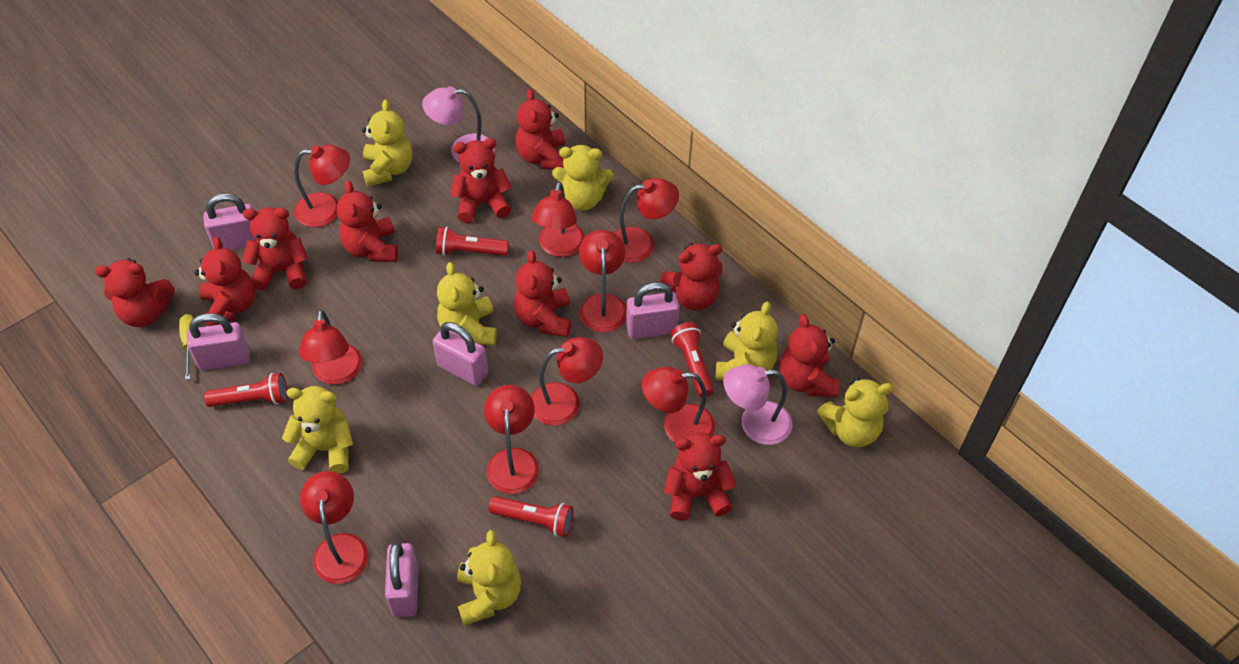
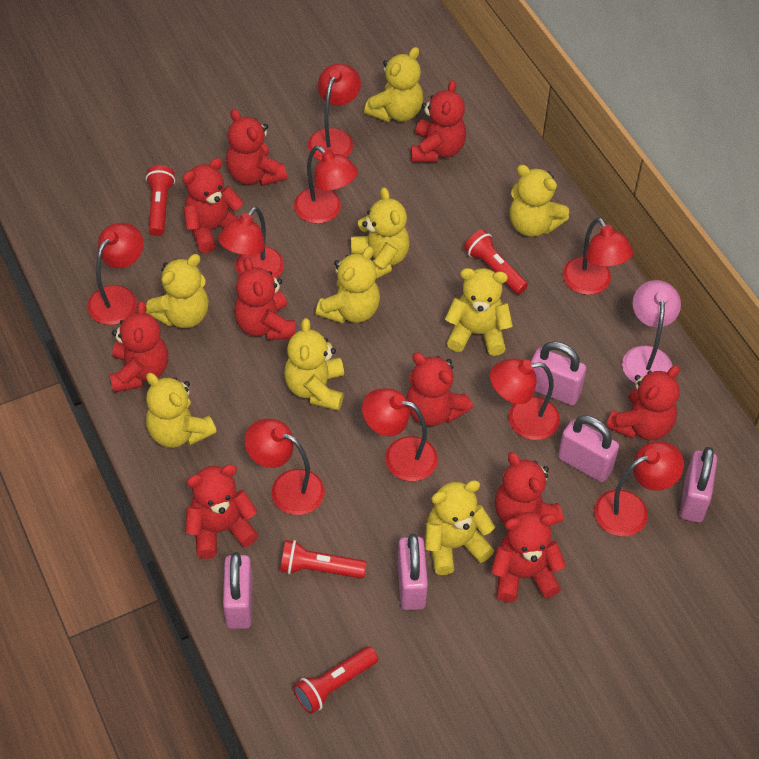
pink lamp: [422,86,495,162] [723,364,792,445] = 2 -> [622,280,681,383] = 1
yellow screwdriver: [179,314,193,380] = 1 -> none = 0
yellow teddy bear: [282,386,353,473] [362,99,413,187] [437,262,497,345] [457,530,521,626] [552,145,613,211] [716,301,778,380] [817,377,894,447] = 7 -> [146,254,209,328] [146,373,217,448] [284,318,344,411] [316,246,380,324] [351,187,410,280] [364,47,423,122] [425,480,495,575] [445,268,513,356] [510,165,569,237] = 9

